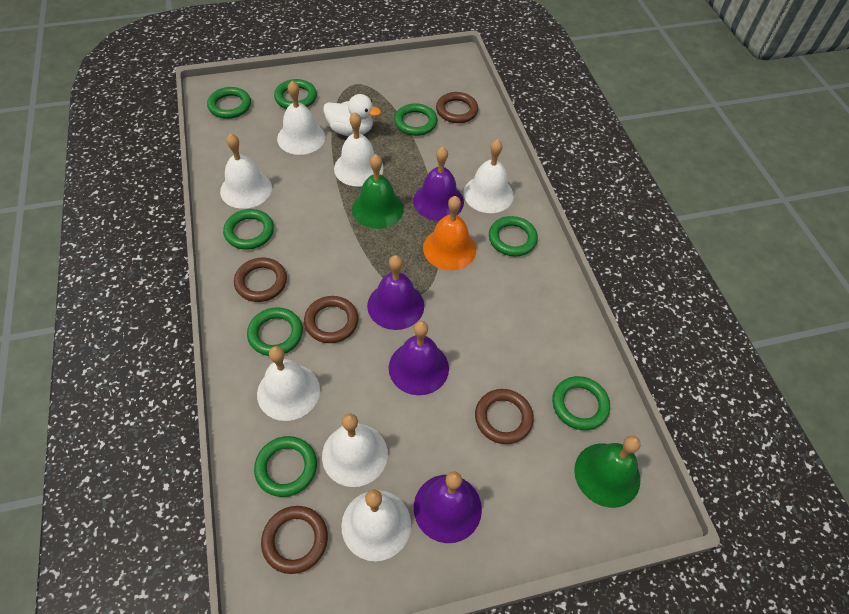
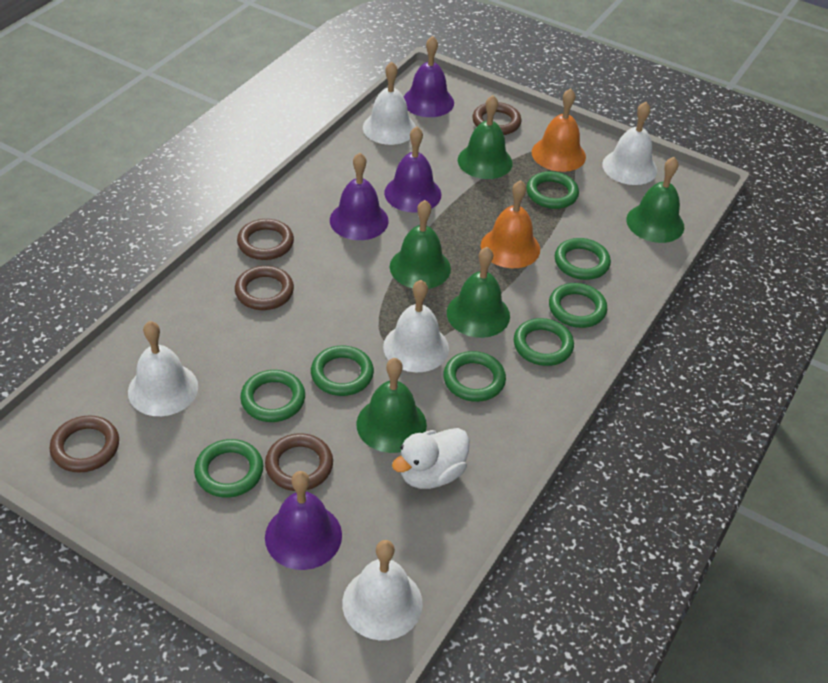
green bell: [352,154,404,229] [574,436,641,508] = 2 -> [357,358,427,453] [390,200,451,289] [447,247,510,338] [458,95,513,179] [626,157,684,243] = 5
orange bell: [423,196,476,270] = 1 -> [481,180,540,268] [532,88,586,172] = 2
white bell: [220,133,272,209] [257,346,320,421] [277,81,325,155] [322,413,388,487] [334,112,383,186] [341,490,411,561] [464,139,514,213] = 7 -> [128,321,198,416] [342,540,423,640] [363,62,416,145] [383,280,449,372] [602,102,657,185] = 5

